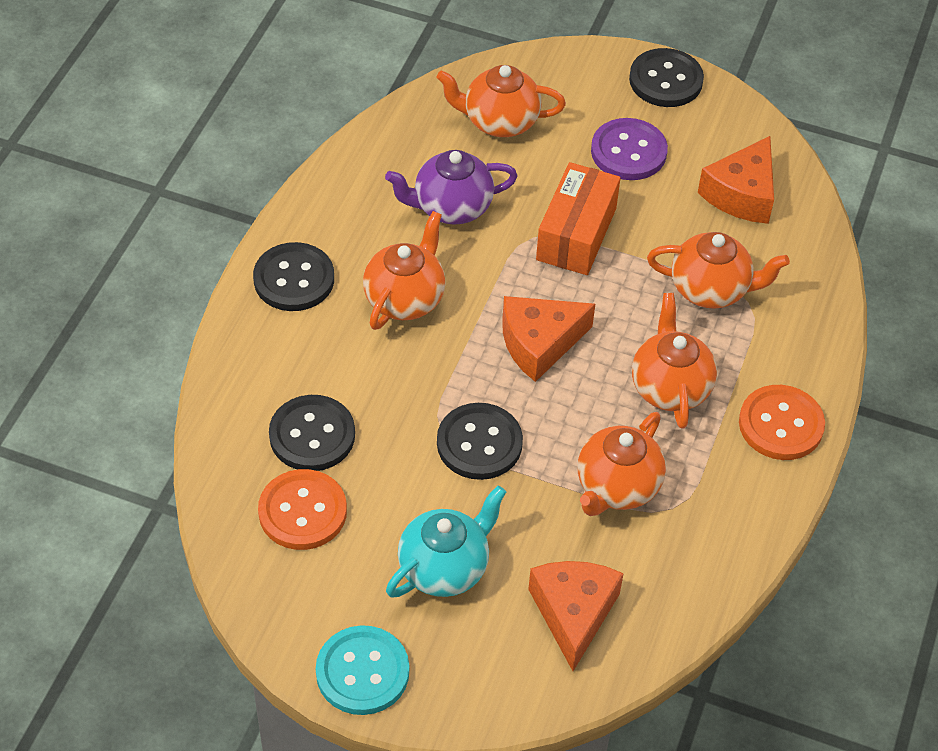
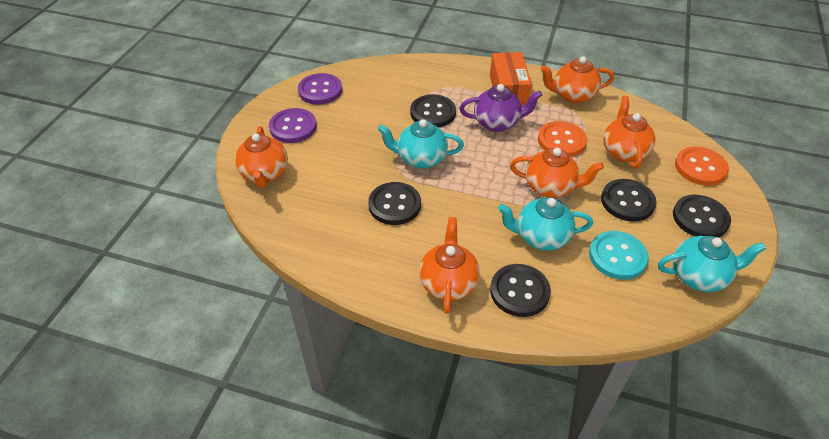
black button: [253,242,334,311] [269,395,355,471] [437,403,523,480] [629,48,704,107] = 4 -> [368,182,421,225] [410,94,456,128] [490,264,551,317] [601,179,656,222] [673,195,731,237] = 5
orange cheese: [502,296,595,382] [528,561,624,671] [698,136,774,224] = 3 -> none = 0
purple button: [591,118,668,180] = 1 -> [269,108,317,143] [298,73,342,105] = 2
turquoise teapot: [386,486,506,598] = 1 -> [378,119,464,168] [498,197,593,251] [658,236,766,292] = 3

